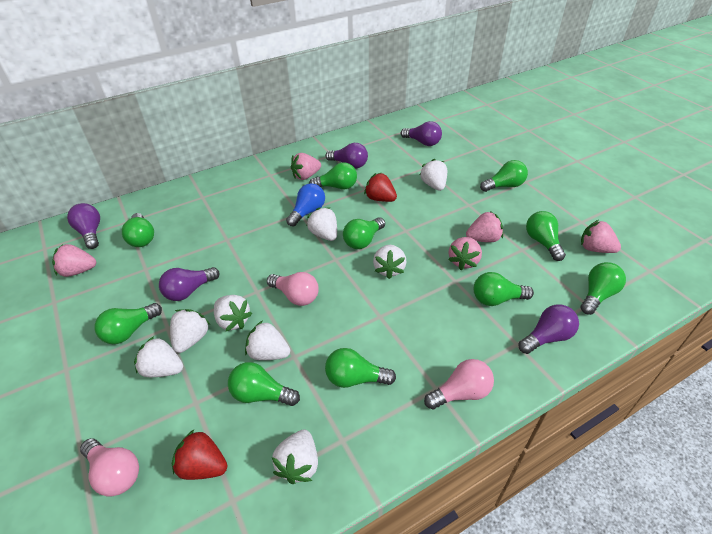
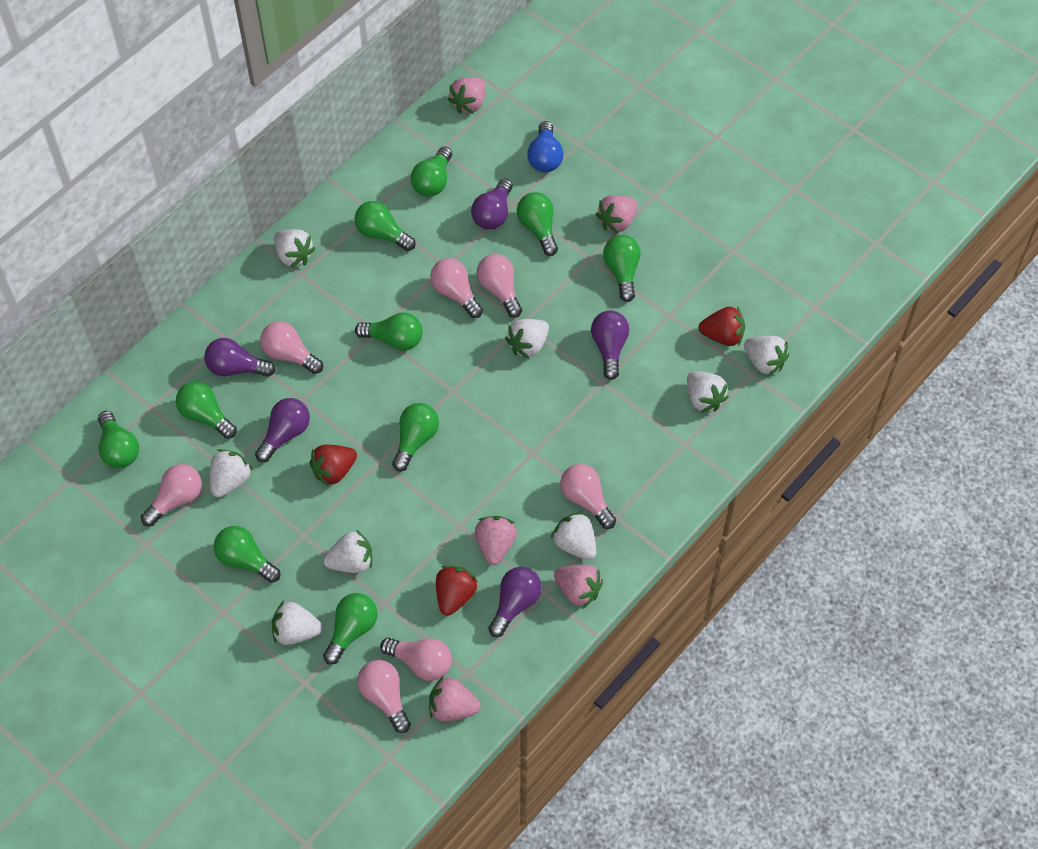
pink light bulb: [80,438,139,497] [267,272,319,306] [424,359,494,410] = 3 -> [141,464,202,526] [260,321,323,374] [357,660,411,733] [380,638,452,681] [430,258,483,318] [476,254,522,318] [560,464,616,529] = 7
red strawberry: [172,429,227,480] [364,172,397,202] = 2 -> [309,445,357,487] [436,566,478,616] [699,306,745,346] = 3

